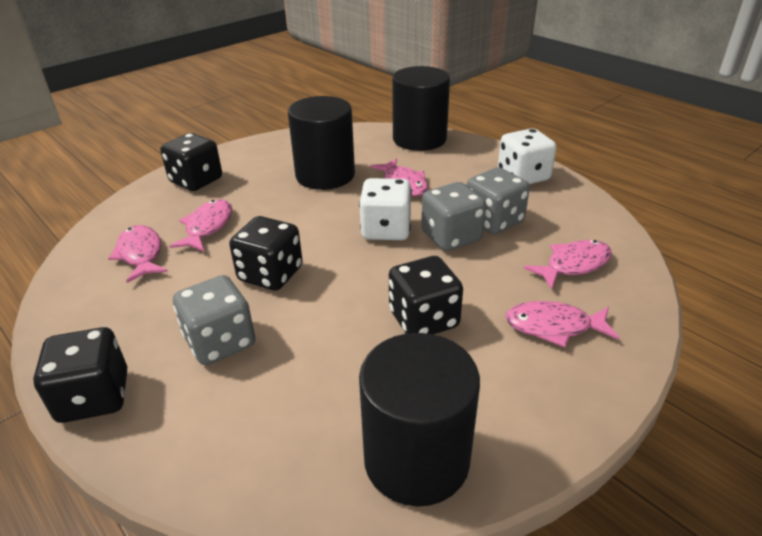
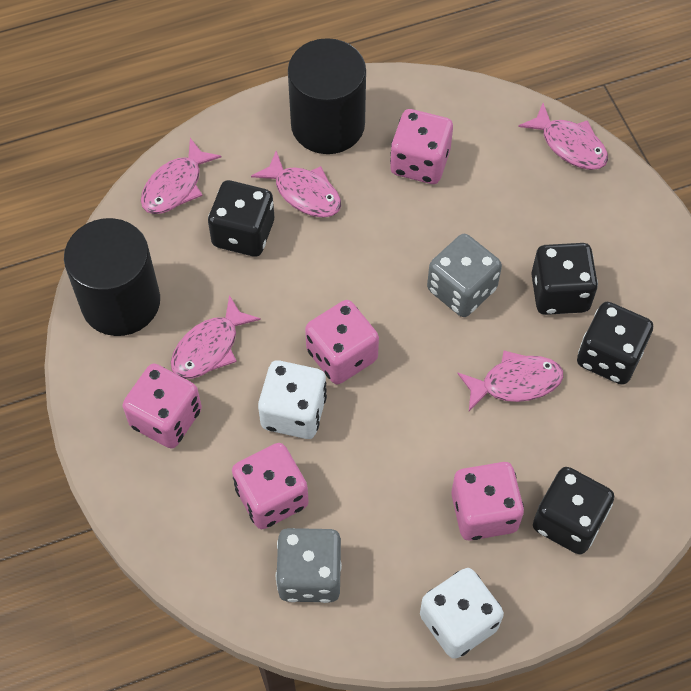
black cylinder: [288,96,355,190] [359,333,480,507] [392,66,450,151] = 3 -> [64,218,160,336] [288,38,366,154] = 2
grey dice: [173,275,255,365] [421,182,486,251] [466,167,530,234] = 3 -> [276,528,342,603] [427,234,502,317] = 2
pink dice: none = 0 -> [122,364,202,449] [232,443,309,529] [305,300,379,384] [390,109,453,184] [451,462,524,541] = 5

